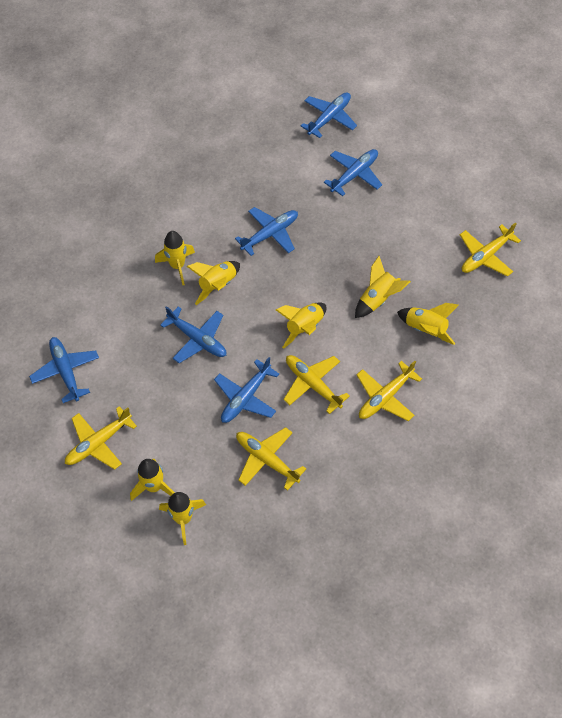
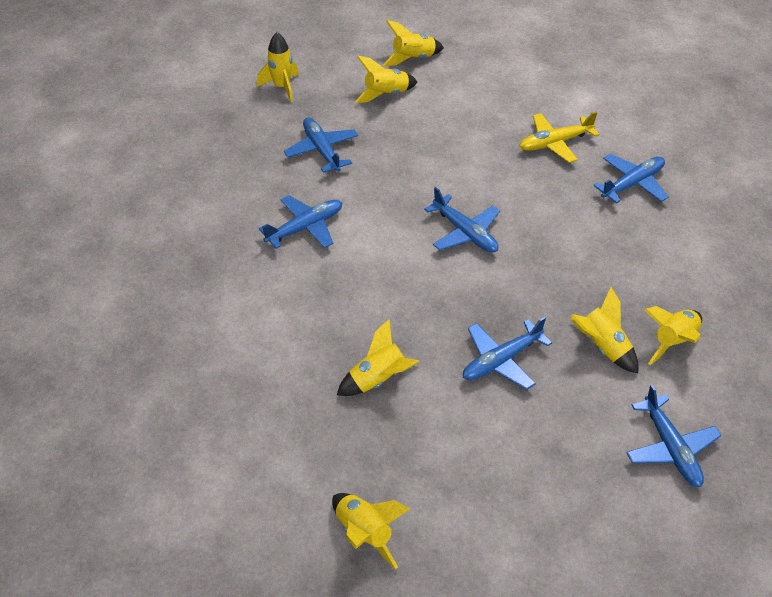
yellow plane: [65,406,137,470] [236,427,306,491] [283,355,350,414] [356,361,422,421] [460,222,521,277] = 5 -> [519,111,599,163] = 1

